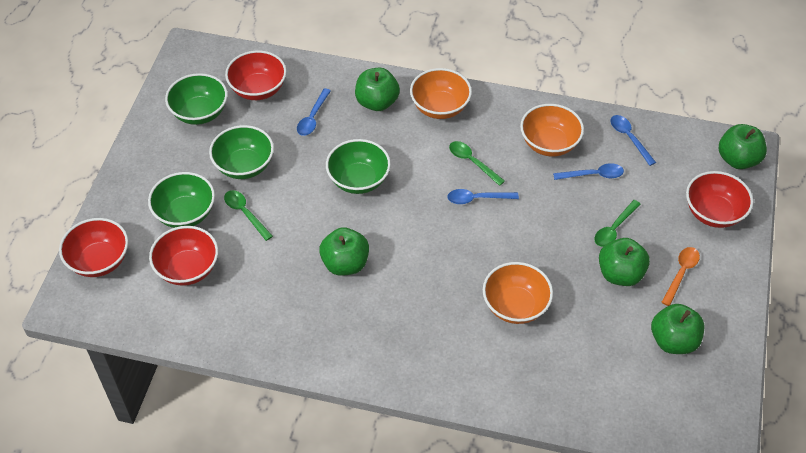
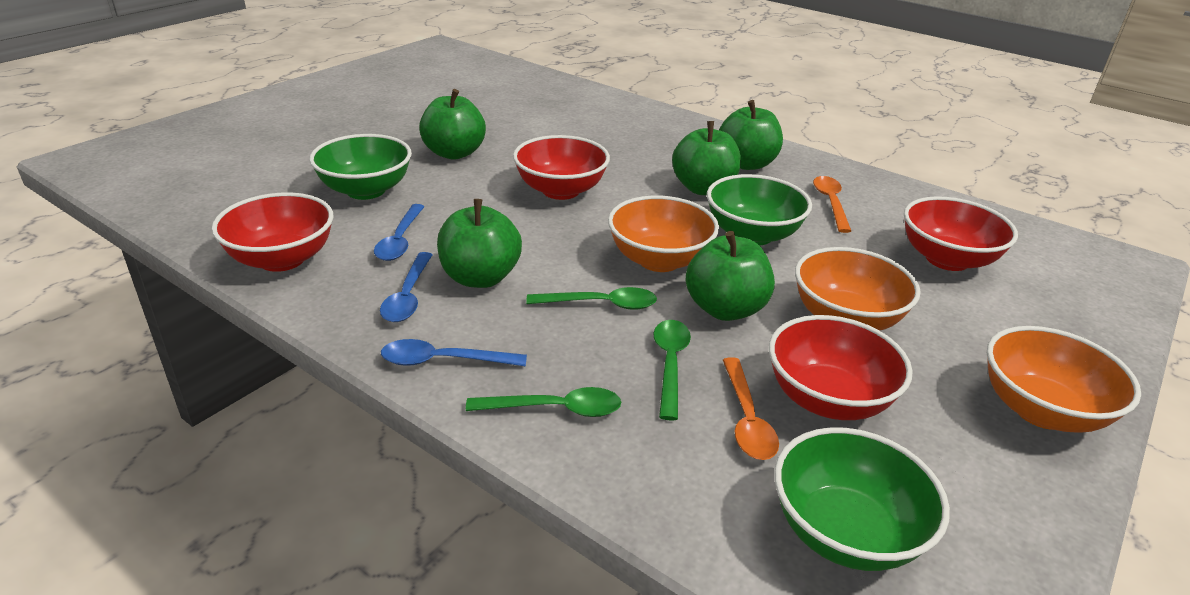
blue spoon: [297,88,331,136] [447,189,519,204] [553,163,624,180] [611,115,656,166] = 4 -> [374,204,425,261] [380,252,432,322] [381,339,527,366] = 3
green bowl: [148,172,215,228] [165,73,228,125] [209,125,274,179] [326,139,391,194] = 4 -> [309,134,412,200] [707,174,812,246] [774,427,950,571] = 3
orange spoon: [661,247,700,306] = 1 -> [723,357,779,460] [813,176,851,233] = 2

